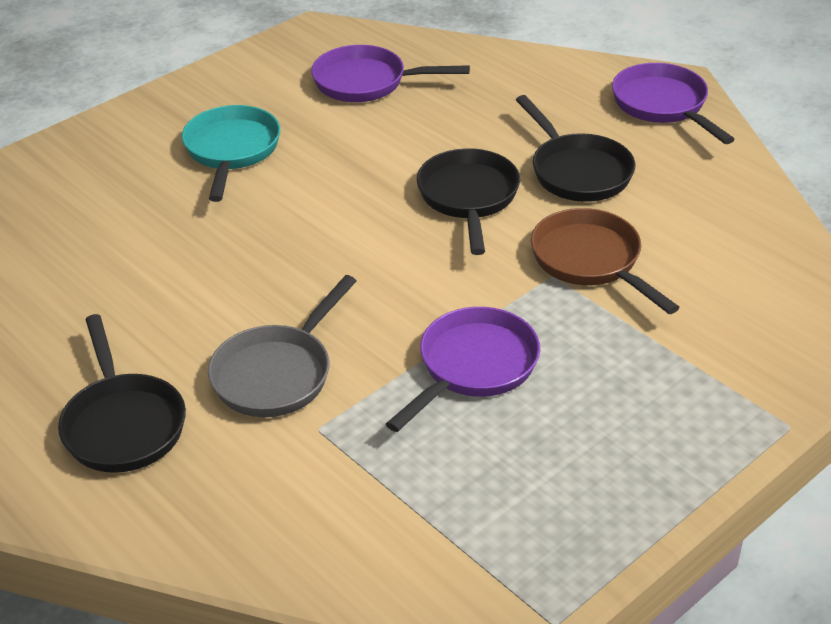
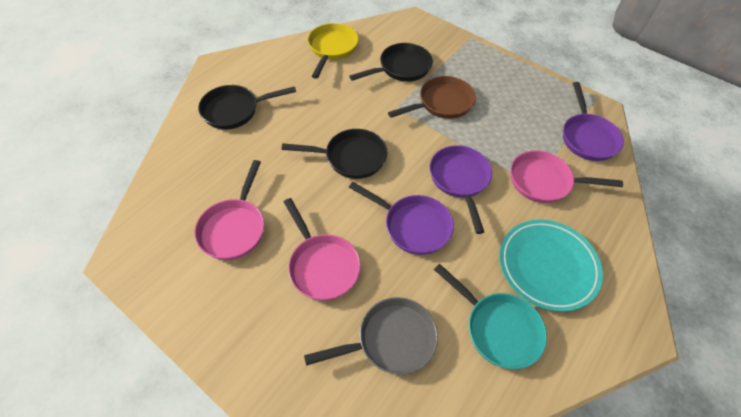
pink pan: none = 0 -> [194,160,264,260] [284,198,361,301] [510,150,623,203] = 3
turquoise plate: none = 0 -> [500,220,603,312] = 1
yellow pan: none = 0 -> [308,23,359,79] = 1

